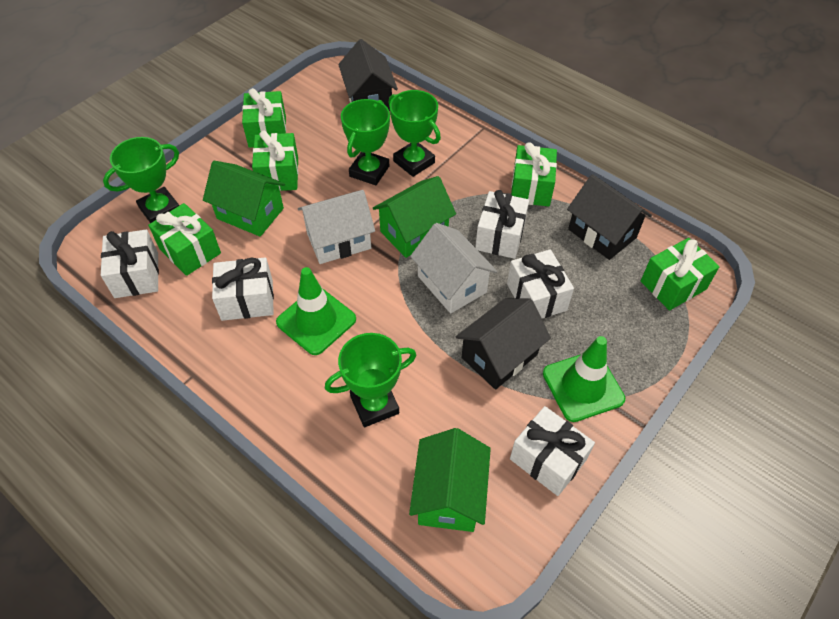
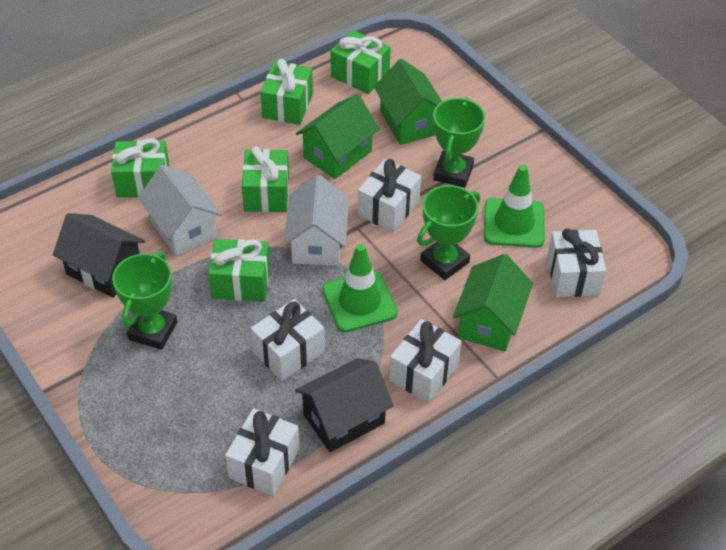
black house: [338,39,398,111] [456,299,551,390] [567,174,652,260] = 3 -> [53,213,145,298] [295,358,394,452] = 2
green trophy: [103,137,179,223] [325,333,416,427] [341,99,390,185] [388,90,441,177] = 4 -> [112,252,177,350] [417,185,480,280] [433,97,485,188] = 3

